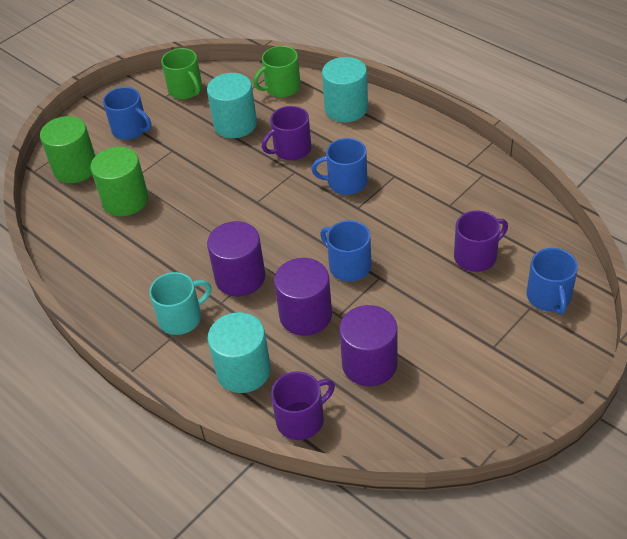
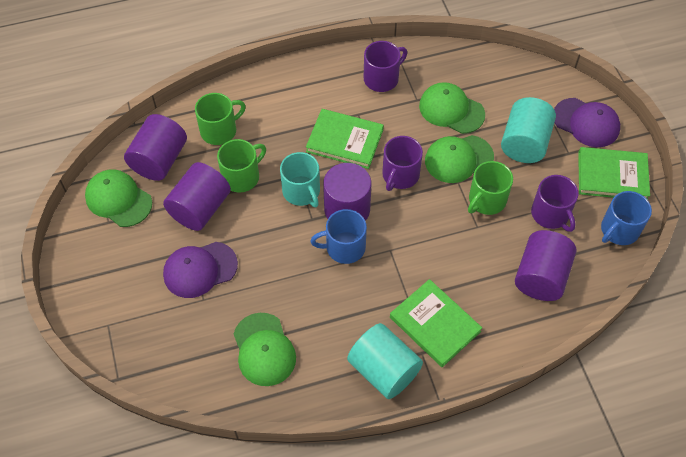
blue mug: [103,87,151,140] [311,138,367,195] [320,220,371,281] [527,248,578,315] = 4 -> [310,209,367,264] [601,191,652,245] = 2
green book: none = 0 -> [306,109,384,169] [390,279,482,367] [578,147,650,200] = 3
green cap: none = 0 -> [85,169,152,227] [234,313,296,386] [419,82,485,134] [425,135,494,183] = 4
green cylinder: [40,116,95,183] [90,147,148,216] = 2 -> none = 0
green mug: [161,48,202,99] [253,46,301,97] = 2 -> [195,93,246,145] [217,139,266,192] [468,161,513,215] = 3
purple cap: none = 0 -> [163,242,238,298] [554,98,620,147] = 2
purple cylinder: [207,221,266,296] [274,258,332,336] [339,305,398,386] = 3 -> [124,114,187,181] [163,162,231,231] [323,163,371,221] [515,230,576,301] = 4
turquoise cylinder: [207,73,257,138] [207,312,271,393] [322,57,368,122] = 3 -> [347,323,423,399] [501,97,556,163] = 2

